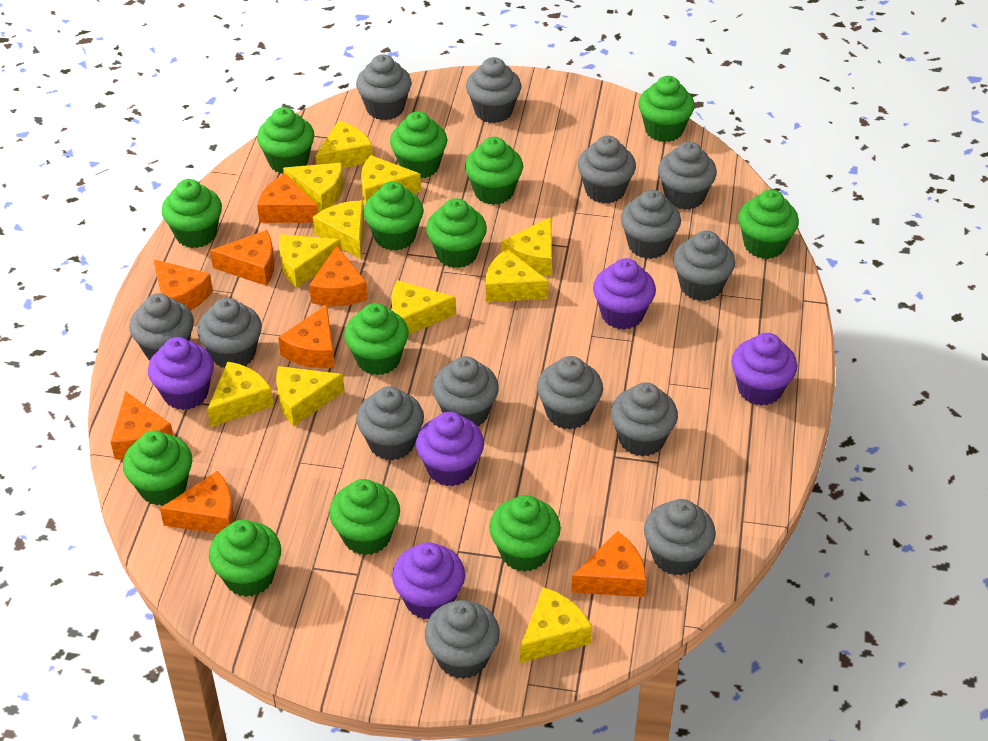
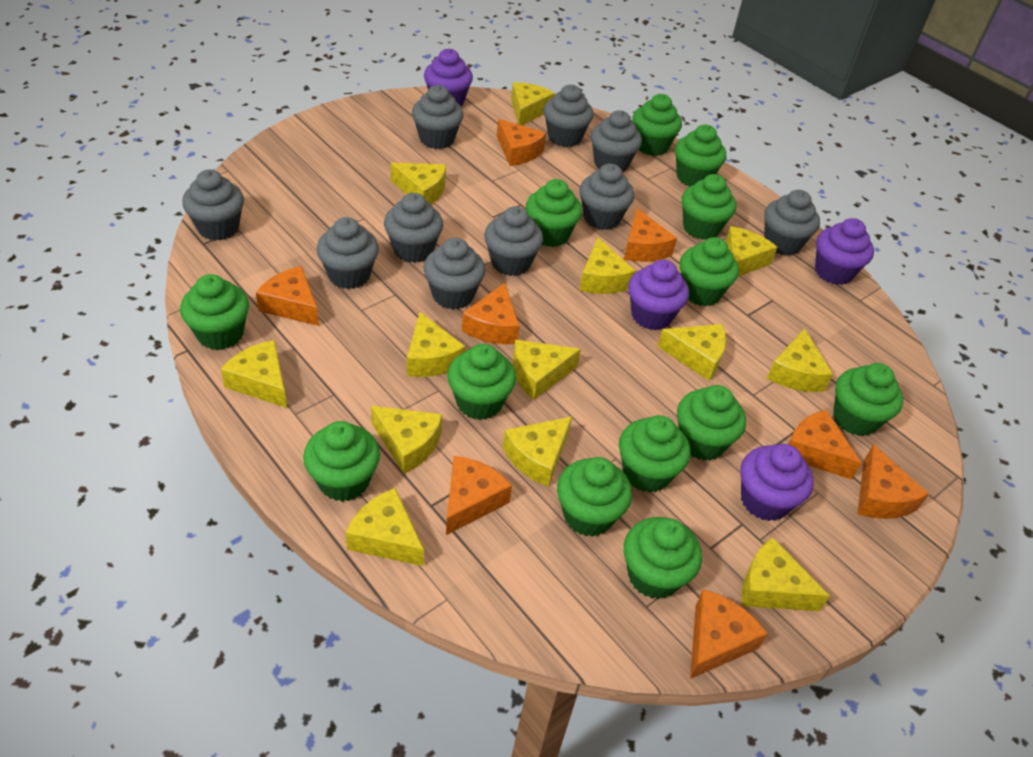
grey cupcake: [129,293,194,360] [197,298,262,369] [356,54,412,120] [356,386,424,461] [425,600,500,679] [432,356,499,426] [466,57,521,123] [537,356,603,430] [578,136,636,204] [611,382,678,457] [621,190,681,259] [644,499,716,576] [658,142,717,210] [673,231,735,301] = 14 -> [182,170,244,241] [316,217,379,289] [384,193,443,263] [412,85,464,149] [424,238,485,309] [484,206,543,276] [544,85,594,147] [579,163,634,230] [591,110,642,172] [764,190,820,255] = 10
purple cupcake: [148,337,214,410] [392,542,465,619] [416,412,484,486] [593,258,656,330] [731,333,797,406] = 5 -> [424,49,473,106] [628,260,689,330] [741,444,814,521] [815,218,874,285] = 4
yellow cheese: [207,362,274,427] [276,366,345,426] [279,234,342,288] [283,163,343,211] [313,200,364,259] [316,121,373,168] [361,155,421,204] [392,280,456,334] [486,249,549,302] [502,217,552,276] [520,587,592,663] = 11 -> [221,340,287,408] [346,488,424,566] [371,406,442,474] [391,163,446,205] [407,312,466,377] [503,417,572,487] [511,82,555,125] [513,340,581,400] [579,237,635,294] [657,324,726,381] [725,226,777,276] [741,537,830,611] [767,329,833,392] = 13

